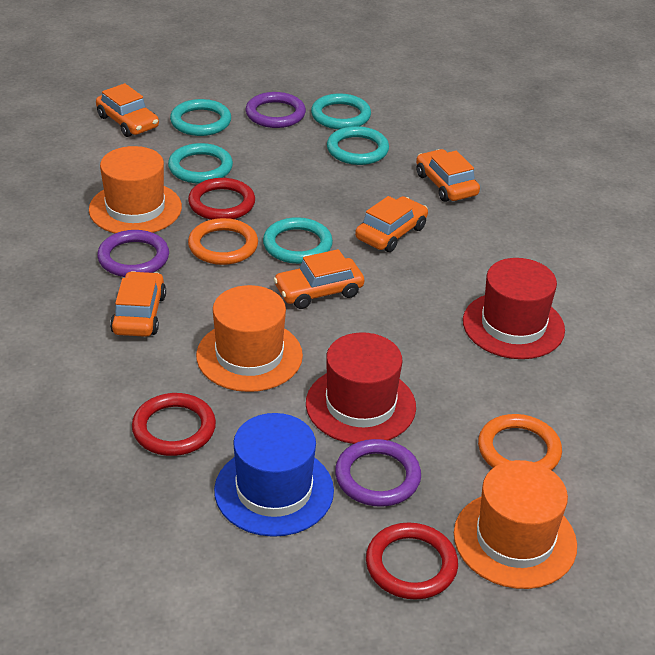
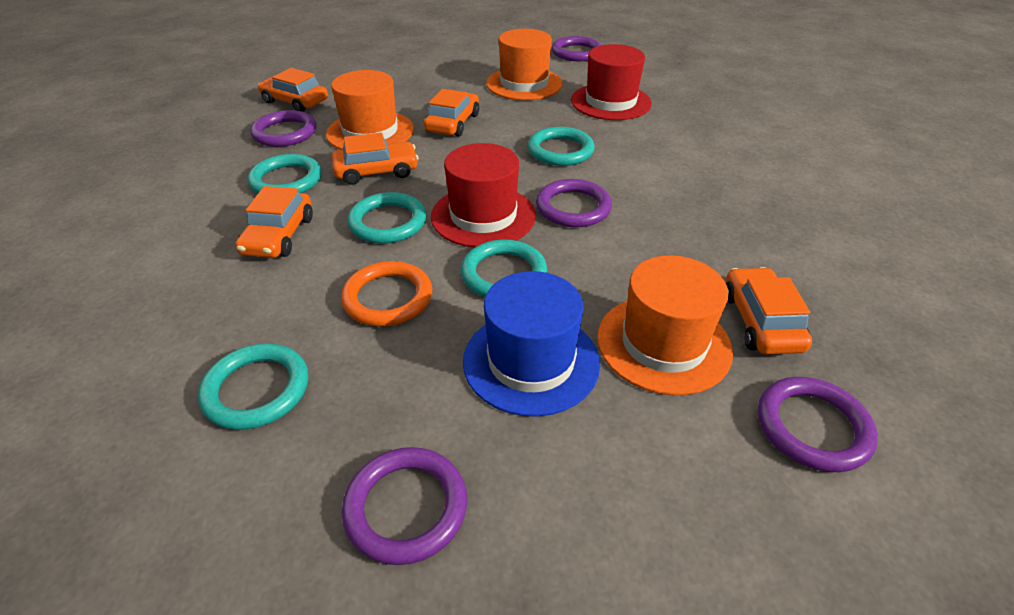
orange ring: [188,218,258,265] [478,414,562,470] = 2 -> [341,261,432,327] = 1
purple ring: [97,230,169,277] [246,92,306,128] [335,439,421,507] = 3 -> [250,110,317,147] [342,447,467,565] [536,179,612,227] [552,36,601,61] [758,377,878,472] = 5
red ring: [132,393,216,456] [188,178,255,220] [366,522,458,600] = 3 -> none = 0

